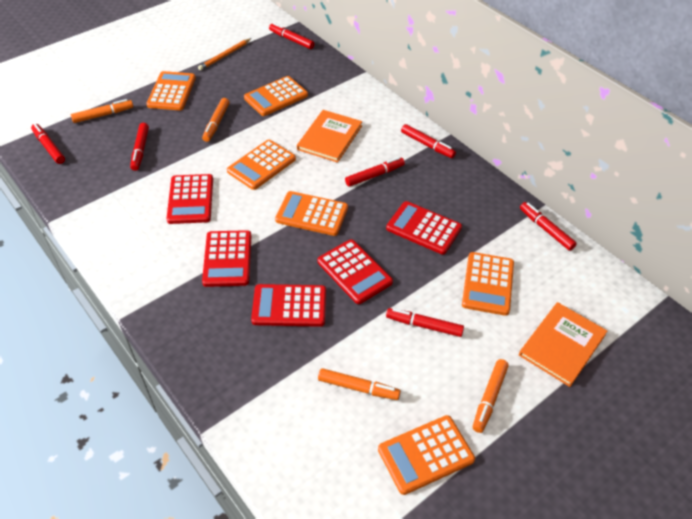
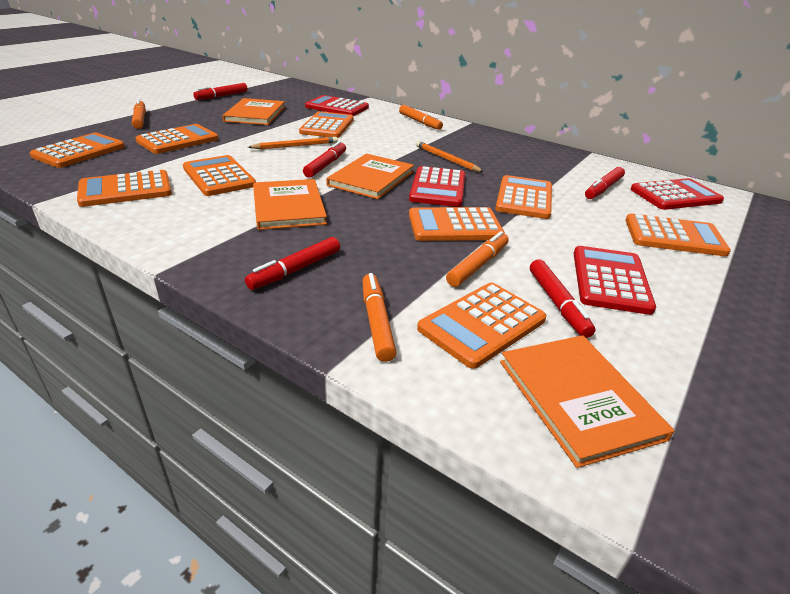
orange book: [297,110,362,163] [519,302,607,387] = 2 -> [222,98,285,125] [253,179,327,230] [326,154,414,199] [500,335,675,468] = 4
orange calculator: [146,71,196,110] [227,140,296,190] [244,76,308,116] [275,191,348,236] [378,415,475,495] [462,252,514,316] = 6 -> [30,133,125,168] [77,170,172,207] [135,124,218,154] [183,155,256,196] [299,111,354,138] [409,207,505,241] [417,283,546,369] [495,175,552,219] [625,214,731,256] = 9
orange pencil: [198,38,251,70] = 1 -> [248,137,338,149] [416,141,484,172] = 2
red calculator: [166,174,213,224] [202,230,251,287] [251,284,326,327] [318,239,393,304] [386,201,462,255] = 5 -> [305,95,369,116] [409,166,465,207] [574,246,656,315] [631,178,724,210] = 4
red marker: [31,124,65,164] [130,123,149,171] [269,23,315,49] [345,157,405,187] [386,308,464,337] [401,124,456,158] [520,202,577,251] = 7 -> [193,83,248,100] [245,237,340,290] [303,141,346,178] [530,259,595,338] [585,167,625,199] = 5

